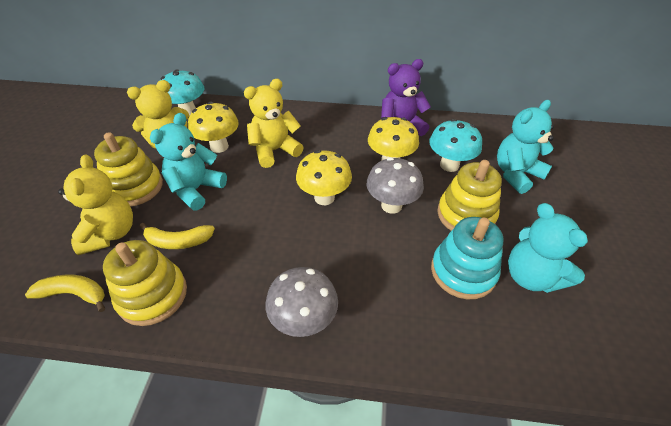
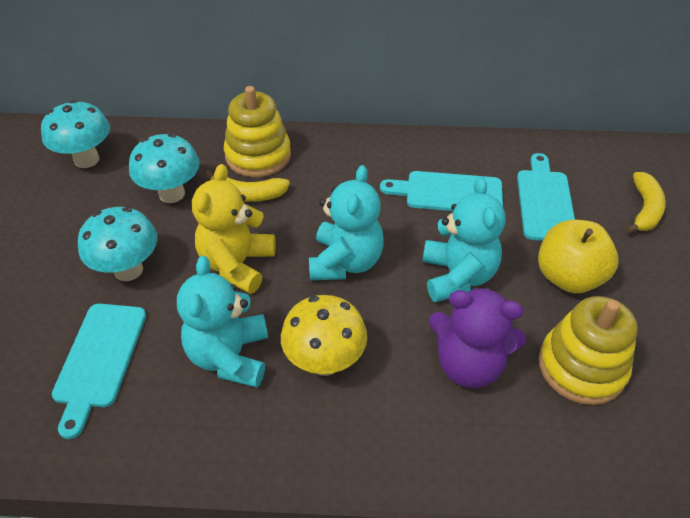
grey mushroom: [266,267,338,337] [366,157,424,214] = 2 -> none = 0
turquoise cutting board: none = 0 -> [52,304,146,439] [380,171,503,211] [517,153,575,241] = 3
turquoise mushroom: [160,69,204,116] [429,119,482,172] = 2 -> [41,100,110,168] [78,207,157,281] [129,133,200,203] = 3
turquoise stacking toy: [431,217,504,299] = 1 -> none = 0
yellow apple: none = 0 -> [538,220,618,293] = 1
yellow mushroom: [188,102,239,153] [296,150,352,205] [368,117,419,161] = 3 -> [281,295,367,376] = 1
yellow stacking toy: [94,132,163,207] [103,240,187,326] [437,160,502,231] = 3 -> [224,86,291,177] [539,296,638,405] = 2
yellow teddy bear: [58,155,133,255] [127,80,189,148] [244,79,304,168] = 3 -> [192,164,276,294] = 1

